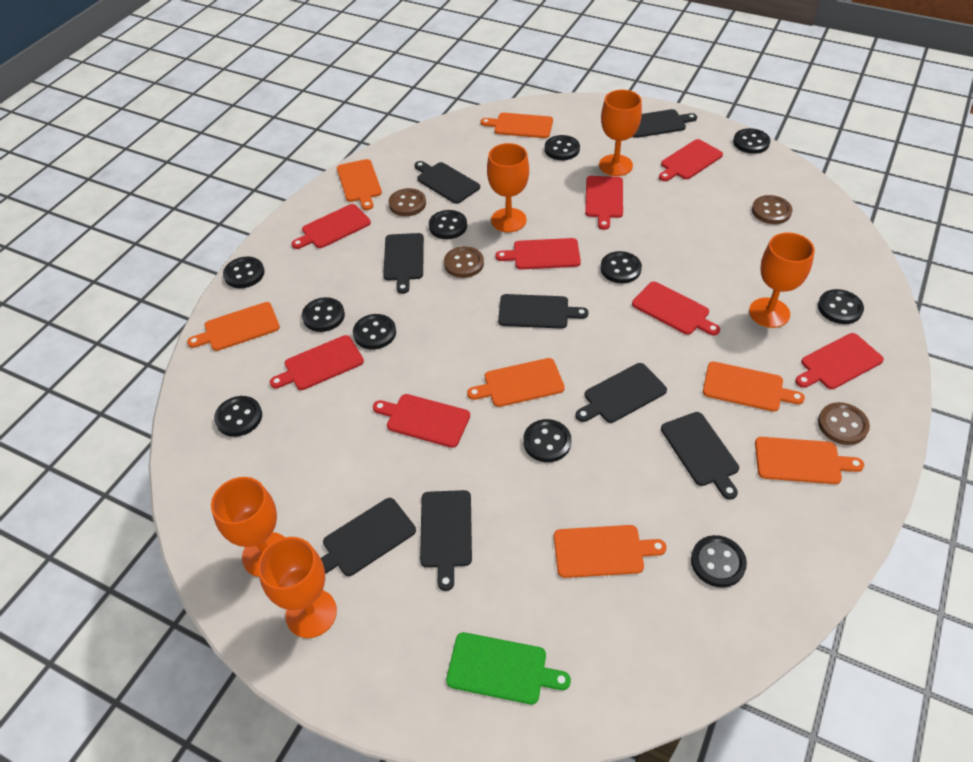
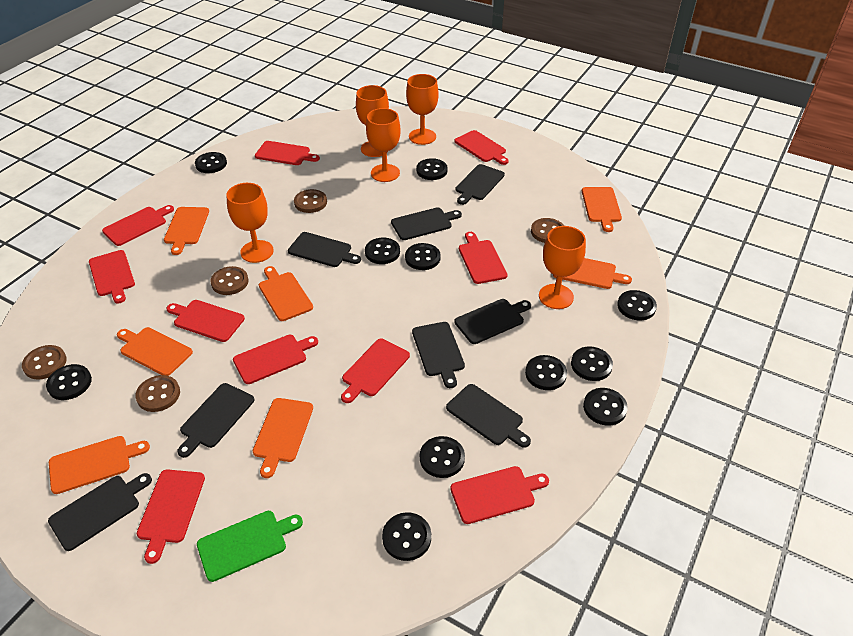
brown button: [388,188,426,216] [444,246,484,278] [752,195,792,224] [818,402,870,445] = 4 -> [22,345,67,380] [135,375,180,412] [210,266,248,295] [294,189,327,213] [531,218,564,243] = 5
red cutting board: [270,335,364,390] [292,204,371,249] [373,394,470,448] [495,238,581,270] [585,176,623,230] [632,282,720,335] [659,139,723,181] [795,333,884,389] = 8 -> [89,250,135,304] [102,205,174,246] [137,469,205,564] [166,300,245,342] [233,335,318,384] [255,141,320,165] [341,339,410,403] [450,466,549,524] [454,130,509,165] [459,232,508,284] = 10

